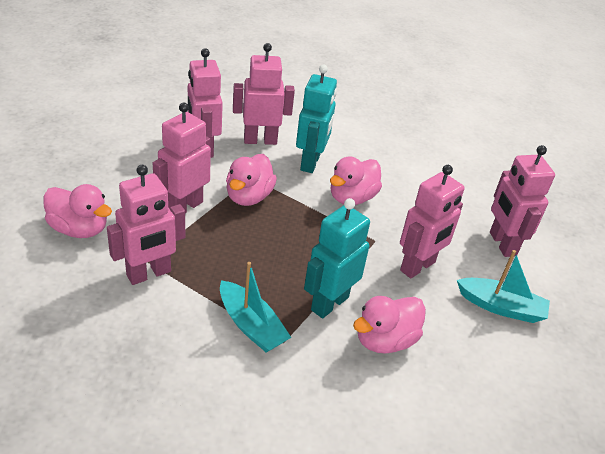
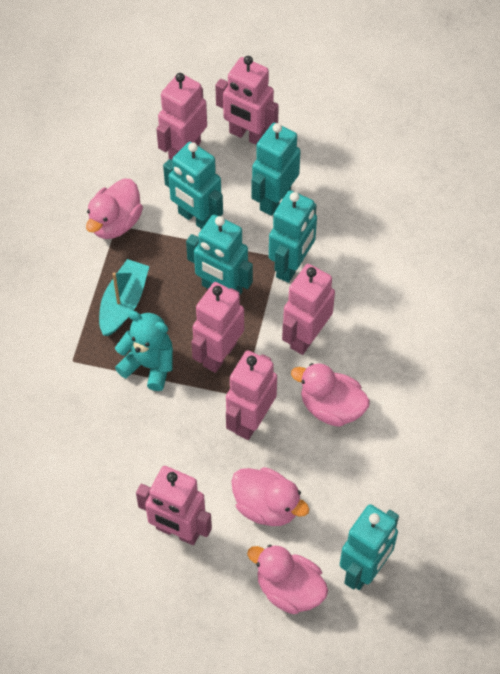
turquoise boat: [220,262,291,353] [457,250,550,323] = 2 -> [99,259,149,336] = 1
turquoise robot: [296,65,337,173] [304,198,370,318] = 2 -> [163,142,223,229] [186,215,253,295] [251,123,301,216] [269,190,317,283] [340,504,399,590] = 5
turquoise teddy bear: none = 0 -> [115,311,173,391] = 1

